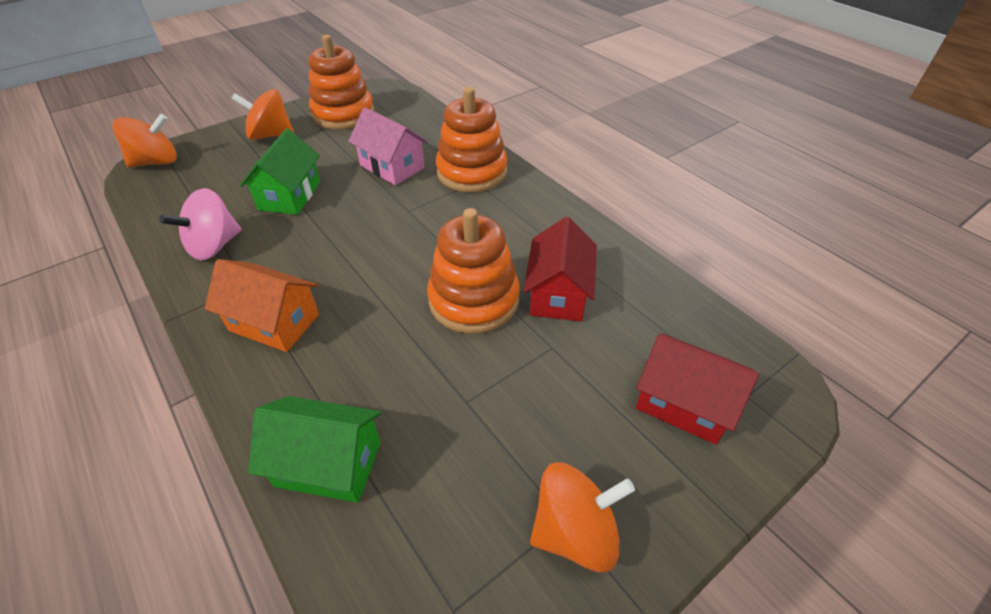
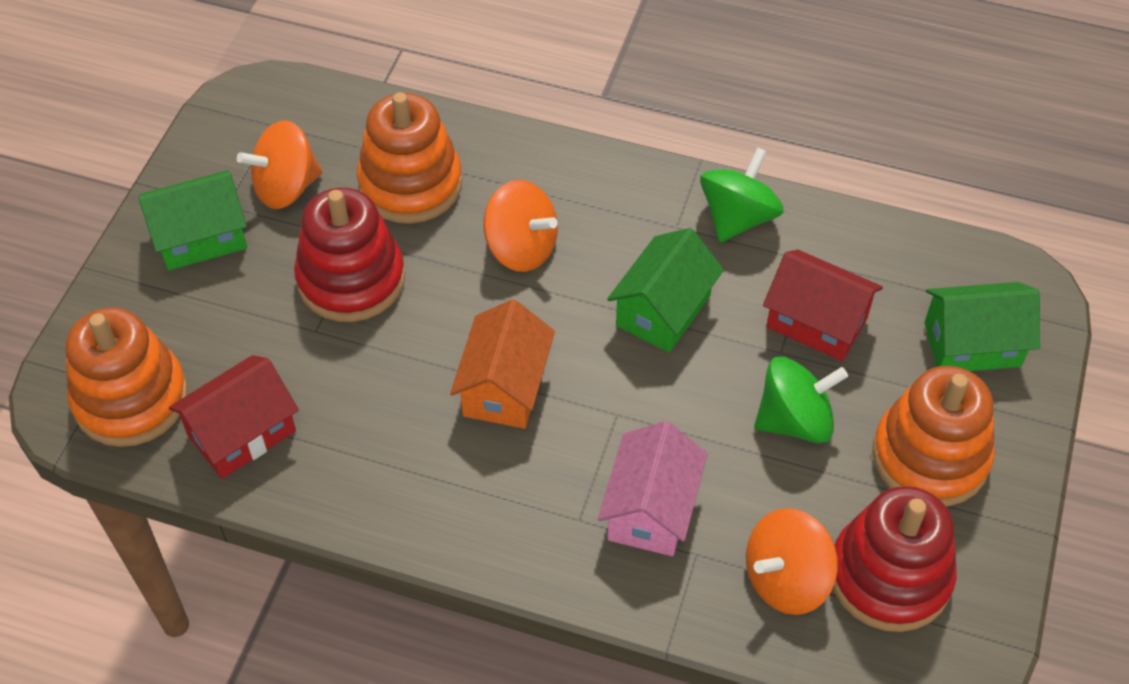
green house: [240,128,320,215] [248,396,381,503] = 2 -> [139,170,247,271] [607,228,724,353] [924,282,1040,371] = 3
green spinning top: none = 0 -> [700,147,784,243] [754,357,848,443] = 2
pink spinning top: [160,188,242,260] = 1 -> none = 0
red stacking toy: none = 0 -> [294,188,405,322] [833,486,957,632] = 2

